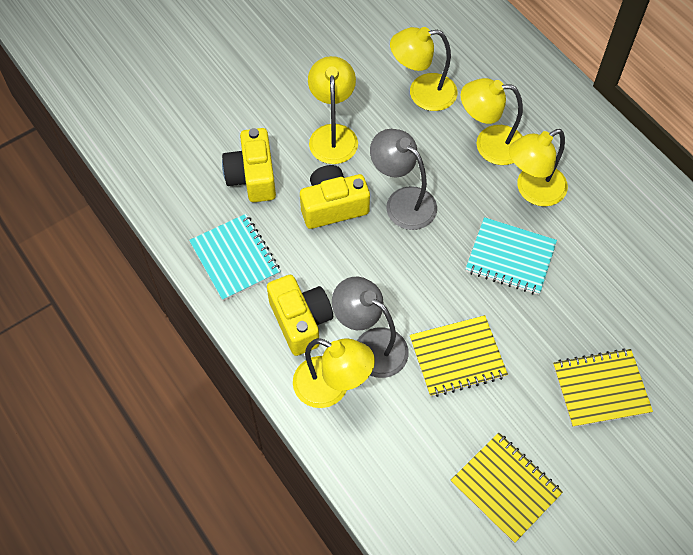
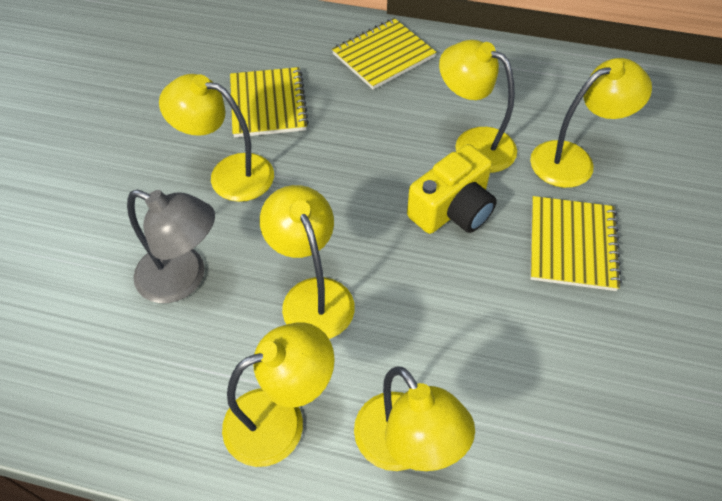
grey lamp: [332,277,409,378] [370,129,437,230] = 2 -> [127,190,215,303] = 1
turquoise notebook: [189,214,280,301] [466,217,557,295] = 2 -> none = 0
yellow camera: [222,128,276,202] [267,275,333,356] [300,165,370,229] = 3 -> [407,144,497,234] = 1
yellow lamp: [293,338,375,408] [308,56,358,164] [390,27,457,111] [461,78,523,165] [509,129,568,207] = 5 -> [159,74,274,202] [222,322,335,467] [260,185,355,339] [354,366,475,471] [439,40,517,173] [530,58,652,188] = 6

